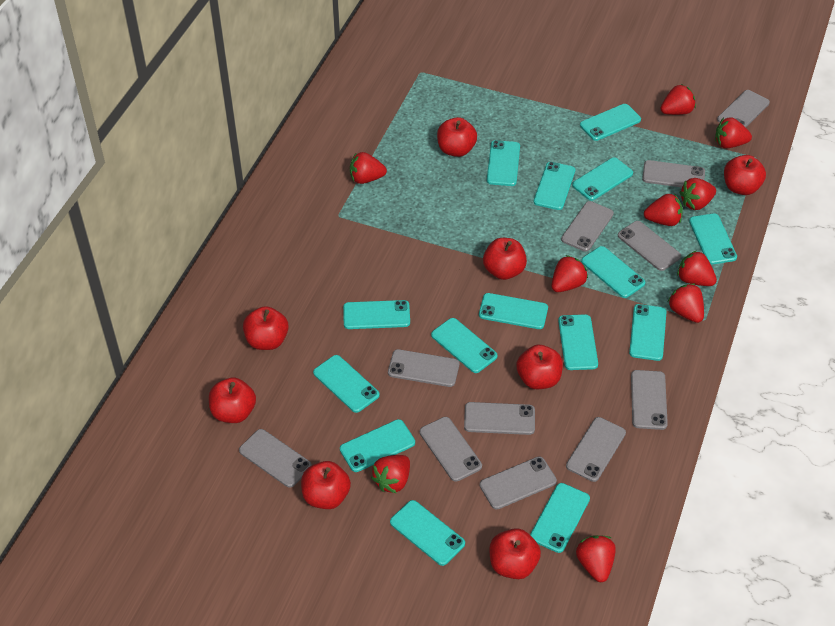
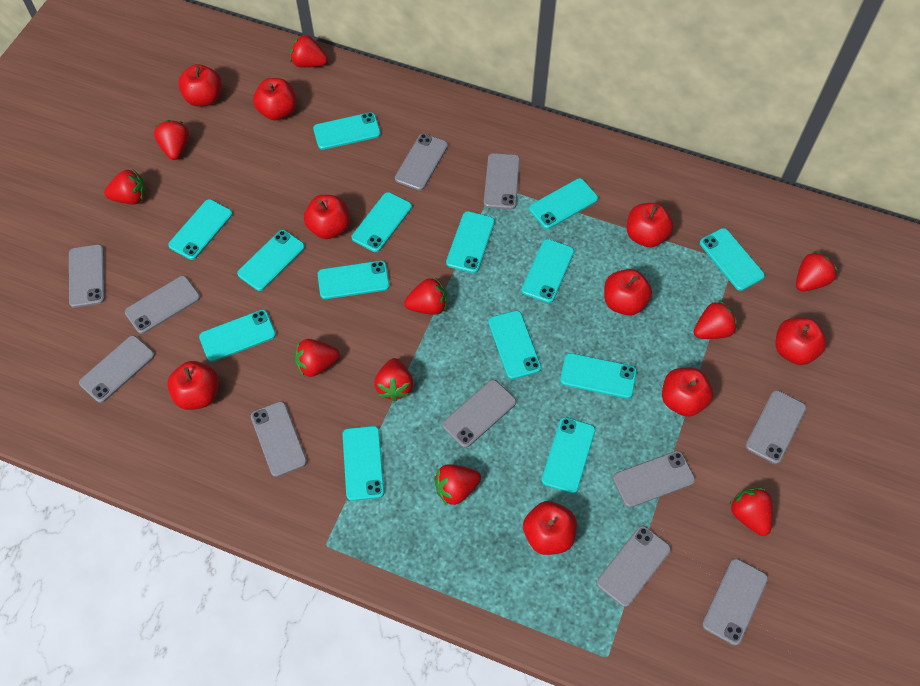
red apple: [209,377,256,423] [243,306,289,350] [301,461,351,509] [437,117,477,157] [483,238,527,280] [489,528,541,579] [516,345,563,389] [724,155,766,195] = 8 -> [167,361,219,410] [178,64,222,107] [253,78,296,121] [304,195,350,239] [523,501,577,555] [604,269,652,316] [627,203,673,247] [662,368,713,417] [776,318,827,365] = 9
turquoise phone: [313,355,380,413] [340,419,415,472] [343,300,410,329] [390,500,465,566] [431,318,498,373] [479,293,548,329] [487,140,520,186] [530,483,590,553] [533,162,575,210] [558,314,598,370] [572,157,633,201] [580,104,641,141] [581,246,645,298] [629,304,667,361] [689,214,737,264] = 15 -> [168,199,233,260] [199,310,276,362] [237,230,305,291] [313,112,381,150] [318,261,390,299] [343,426,384,501] [352,192,412,252] [446,211,495,273] [488,311,541,379] [521,239,574,303] [529,178,598,229] [542,417,596,494] [560,353,637,399] [700,228,765,291] = 14

